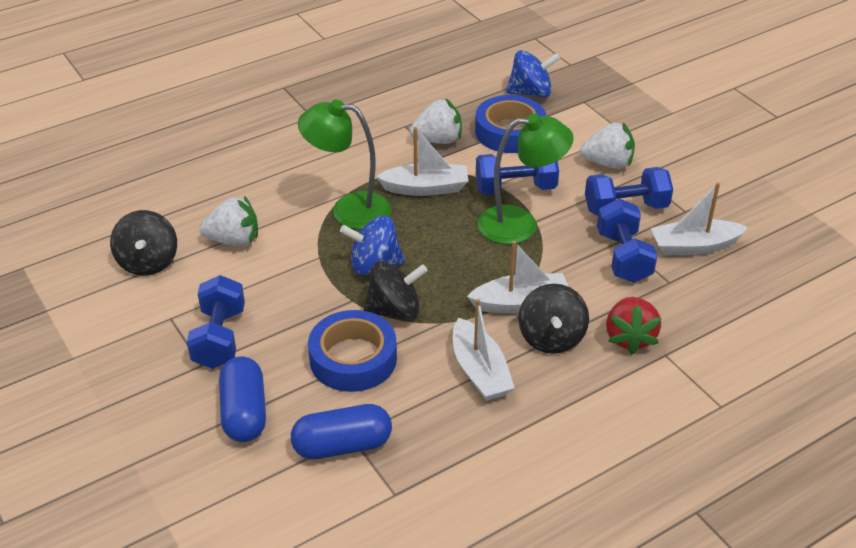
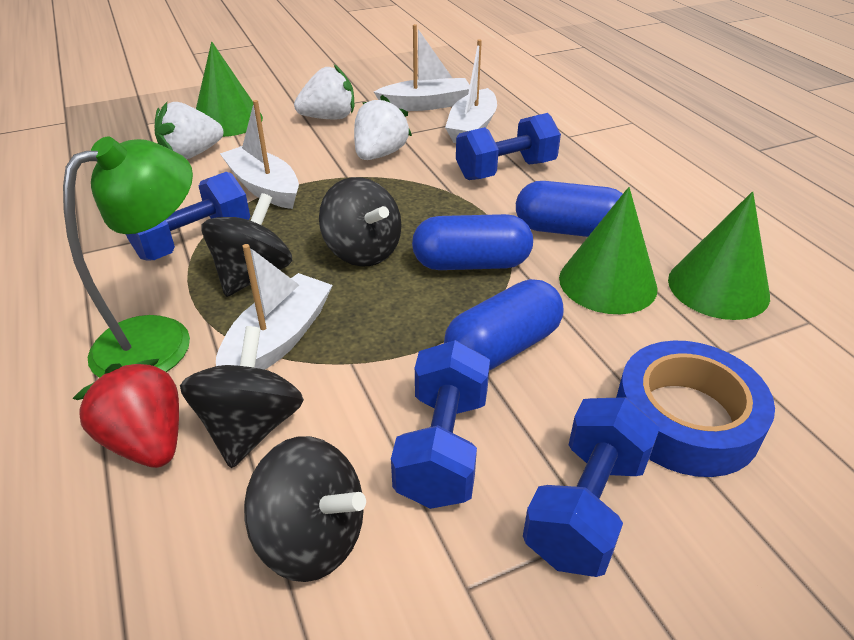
black spinning top: [110,210,177,276] [364,261,428,319] [518,284,589,354] = 3 -> [180,326,304,468] [201,193,292,297] [244,436,366,582] [319,177,402,267] = 4
blue capsule: [219,356,266,442] [291,404,392,460] = 2 -> [412,214,533,270] [444,279,563,370] [516,181,623,237] = 3
blue spinning top: [340,216,405,275] [506,50,560,98] = 2 -> none = 0
blue tape: [308,310,397,392] [475,95,546,153] = 2 -> [616,341,775,477] = 1
green cone: none = 0 -> [196,41,263,137] [559,187,658,314] [668,191,770,320] = 3
green lamp: [298,99,391,229] [477,113,573,244] = 2 -> [63,137,193,378] = 1

